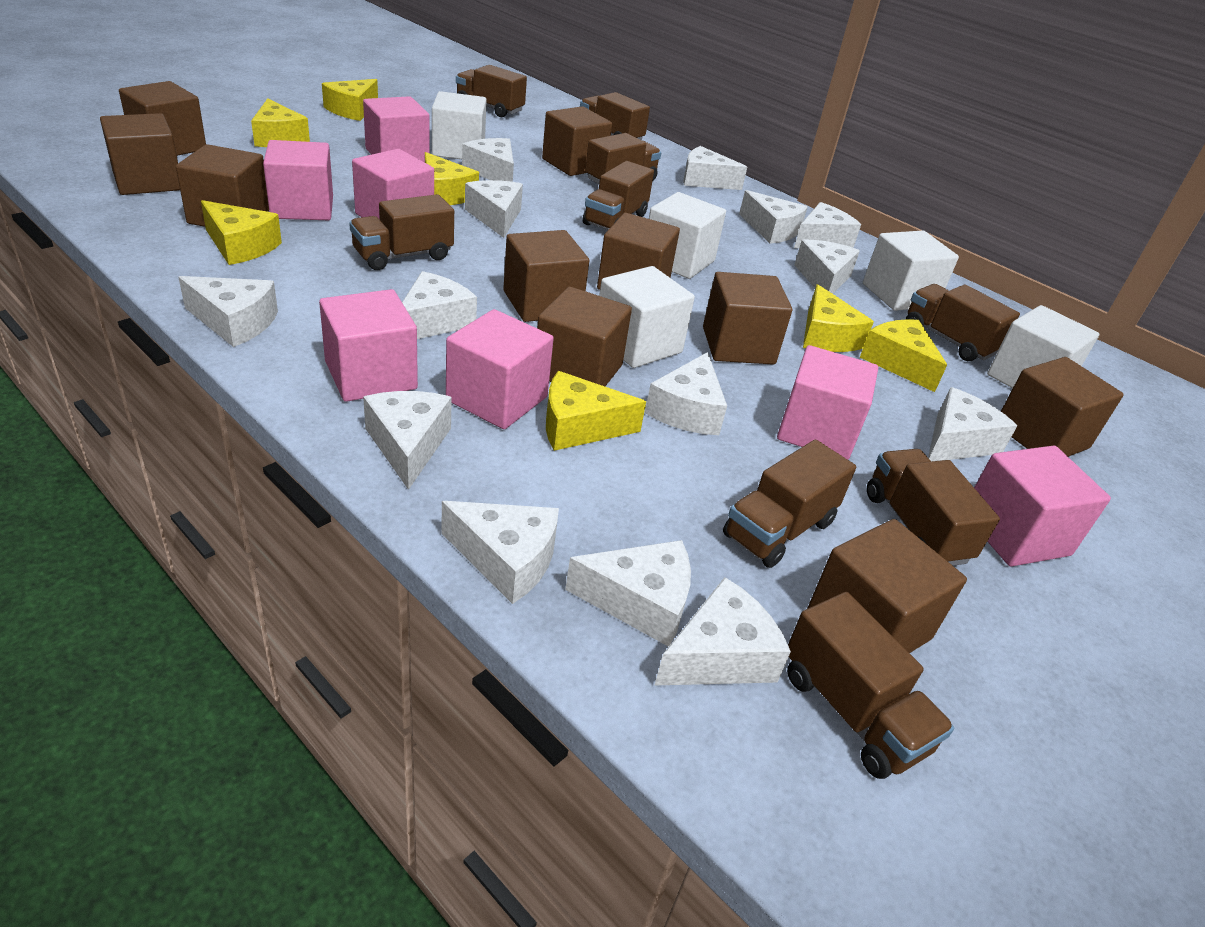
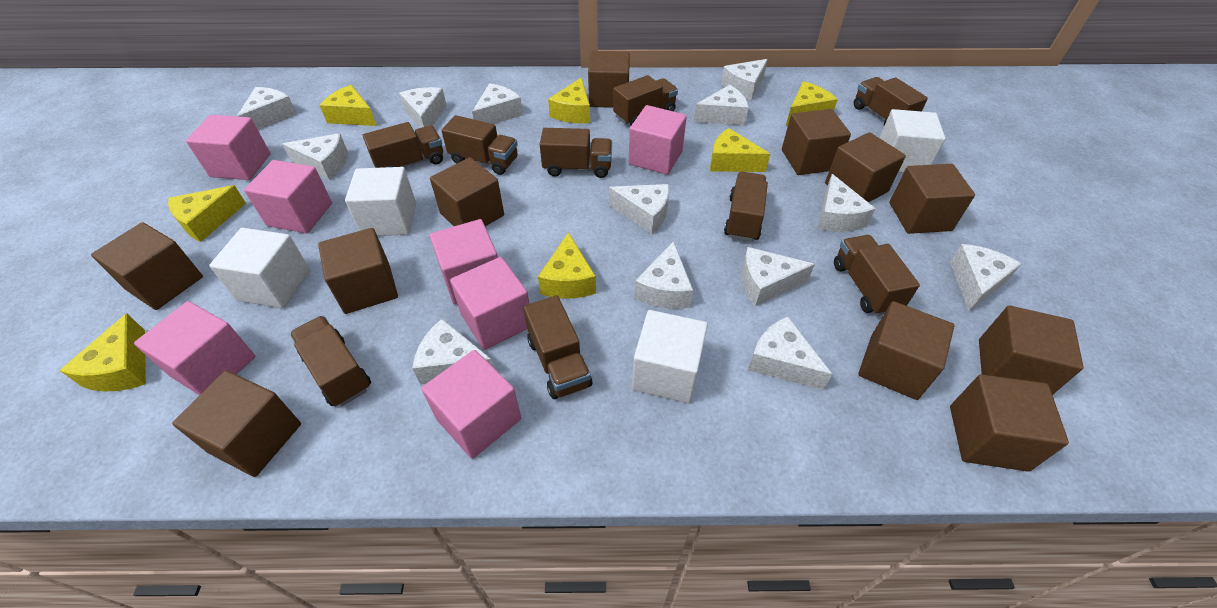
brown cube: [100,113,180,195] [119,81,206,156] [176,144,269,227] [503,230,589,322] [537,287,632,386] [542,106,612,176] [597,213,680,290] [703,272,792,365] [807,519,967,653] [1001,357,1124,457] = 10 -> [91,222,203,310] [172,370,301,477] [318,228,398,314] [430,157,504,226] [588,51,630,108] [782,109,851,175] [825,132,906,202] [858,301,954,400] [889,164,975,234] [950,374,1069,472] [979,306,1083,395] = 11
white cheese: [178,276,278,347] [363,391,452,490] [402,271,477,339] [441,501,559,604] [462,138,514,182] [465,180,523,238] [565,540,691,647] [645,352,727,435] [655,577,791,685] [683,146,747,190] [739,190,807,244] [794,202,861,248] [794,240,860,294] [928,387,1017,461] = 14 -> [237,87,297,130] [282,133,348,180] [399,87,447,128] [412,319,494,385] [472,83,523,124] [609,184,669,234] [634,241,693,309] [694,85,749,125] [721,59,768,100] [742,247,815,306] [748,317,832,390] [818,174,876,232] [950,244,1021,312] = 13
white cube: [432,91,487,159] [599,266,695,368] [649,192,726,279] [863,230,959,311] [987,305,1099,388] = 5 -> [209,228,310,308] [345,167,416,236] [632,310,708,403] [879,109,945,173] = 4

